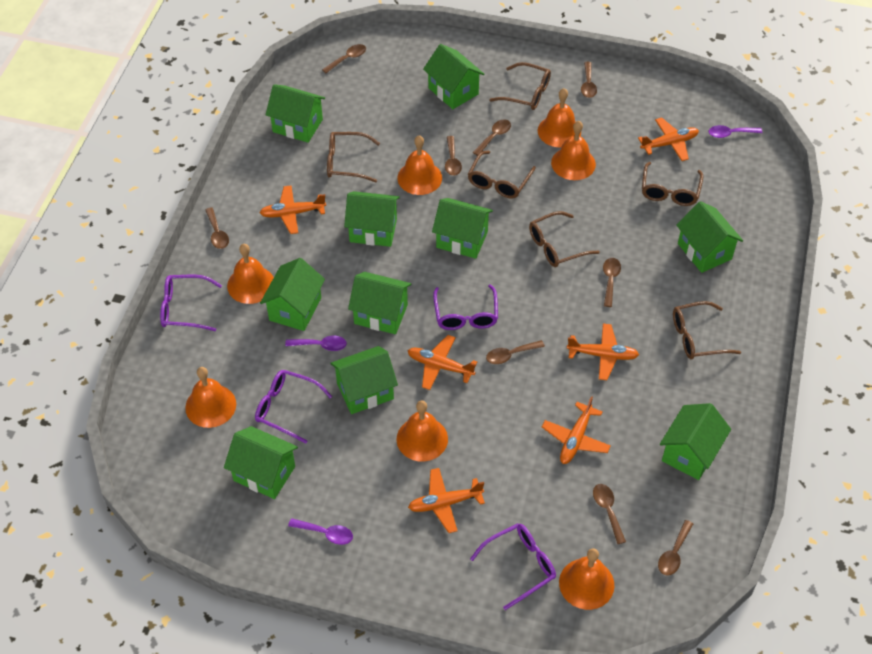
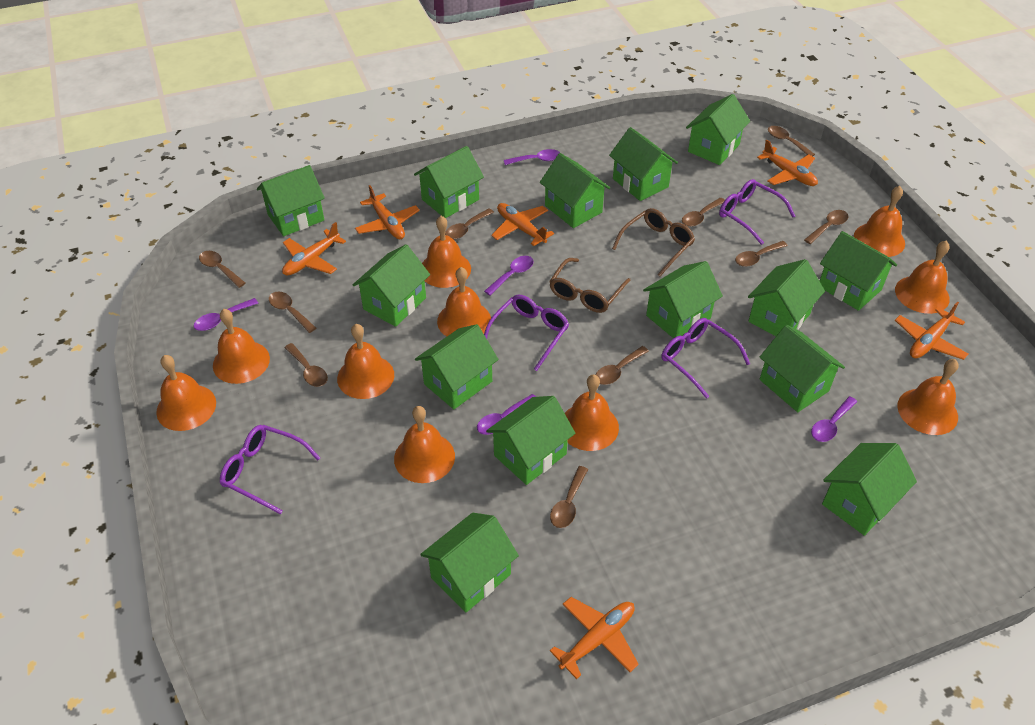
brown glasses: [327,132,380,183] [468,151,536,198] [489,62,551,110] [529,211,600,267] [642,162,703,206] [673,301,741,359] = 6 -> [549,258,631,313] [612,208,695,276] = 2
brown spoon: [205,207,229,249] [322,44,366,73] [445,136,462,176] [473,119,511,156] [486,340,545,364] [581,62,597,98] [593,484,626,544] [603,258,621,307] [658,520,693,576] = 9 -> [199,251,245,288] [269,291,316,333] [284,343,328,387] [445,208,494,239] [550,466,588,528] [595,346,649,385] [682,197,725,227] [735,241,788,267] [768,126,815,156] [804,210,848,244] = 10
green house: [224,426,298,499] [260,258,325,331] [266,84,325,143] [330,346,398,414] [344,191,400,247] [348,272,411,334] [423,44,484,109] [432,198,493,259] [660,403,731,480] [676,201,743,273] = 10 -> [257,165,325,236] [353,244,430,327] [414,146,484,218] [415,324,499,409] [420,513,519,612] [486,396,575,485] [540,153,610,228] [609,127,678,201] [643,261,723,338] [686,94,750,165] [748,259,825,336] [760,325,845,412] [820,231,897,311] [822,443,917,536] = 14
orange bell: [185,367,236,428] [227,244,274,304] [396,400,448,462] [397,135,442,195] [538,88,581,147] [551,121,596,180] [559,548,614,610] = 7 -> [156,355,216,431] [213,309,270,384] [337,324,394,399] [394,406,455,483] [422,216,471,288] [437,267,491,336] [565,374,619,451] [854,186,905,257] [895,241,950,314] [897,359,959,435] = 10
purple spoon: [285,336,347,351] [288,518,353,545] [709,125,762,138] = 3 -> [194,298,258,331] [477,394,536,435] [484,256,534,296] [504,149,560,165] [811,396,857,442] = 5

